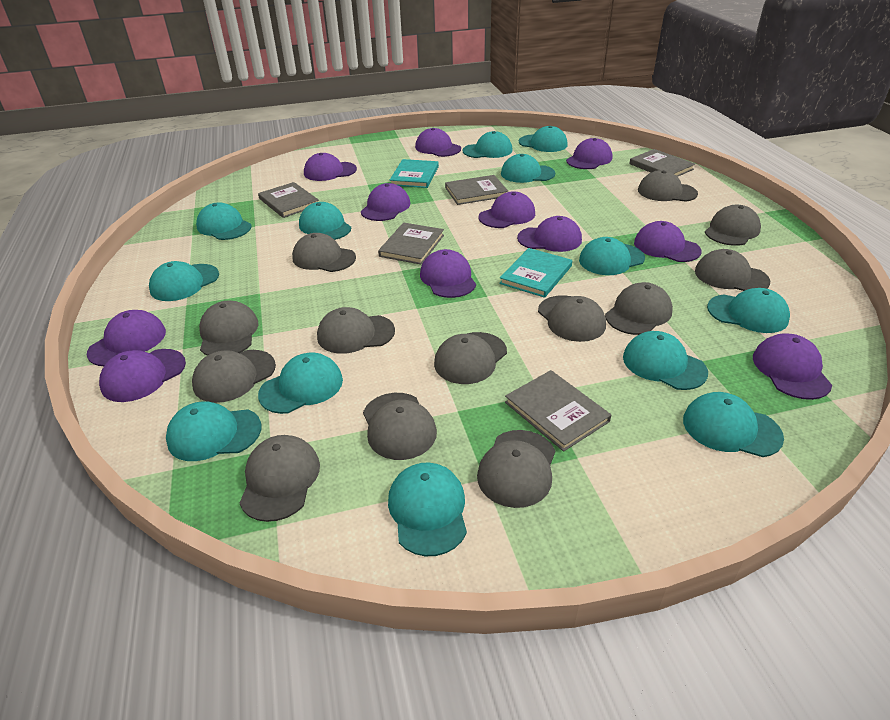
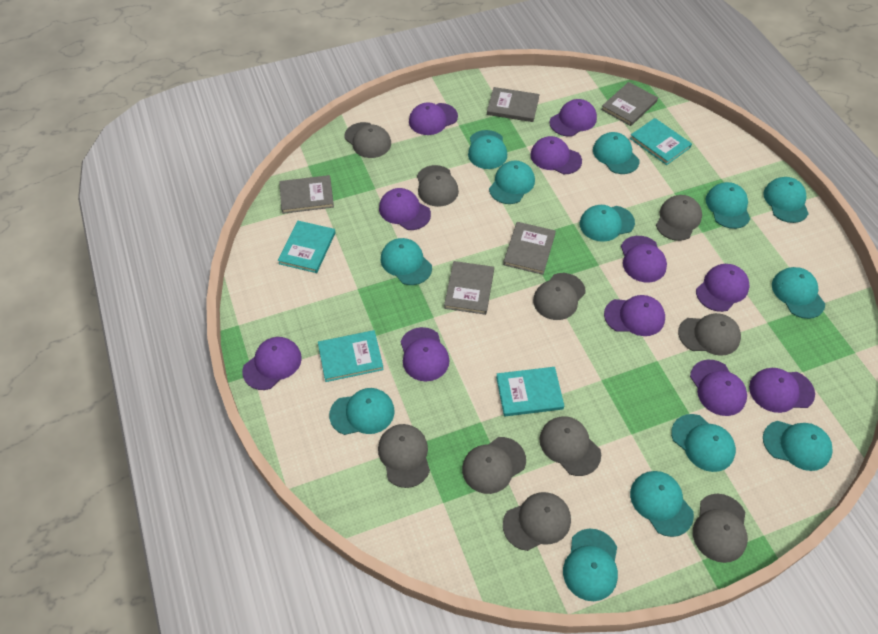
grey cap: [192,350,276,403] [199,301,259,356] [240,435,320,522] [292,233,356,272] [317,307,395,354] [363,393,437,460] [434,332,507,384] [477,430,555,508] [538,295,606,342] [605,282,673,335] [638,170,698,202] [695,249,770,291] [705,205,761,246] = 13 -> [344,122,391,158] [378,424,430,488] [417,165,459,207] [462,437,526,494] [503,492,571,551] [533,273,586,320] [539,416,601,476] [656,195,702,241] [678,313,741,356] [693,494,748,563] = 10
turquoise book: [390,159,439,188] [499,248,572,298] = 2 -> [278,221,336,273] [318,330,384,382] [496,367,564,416] [630,118,692,165] = 4

